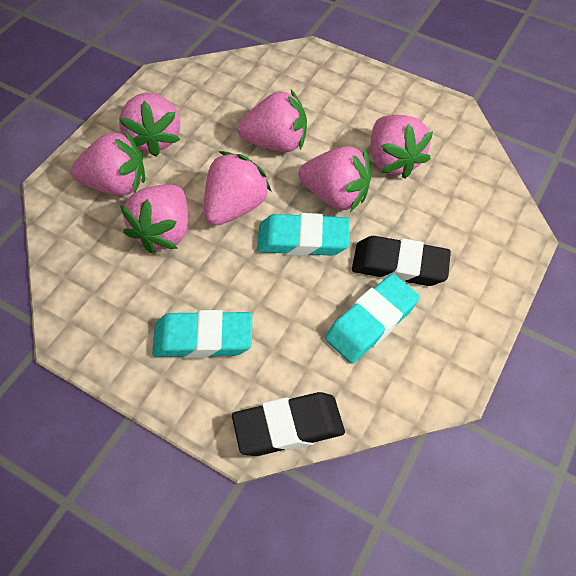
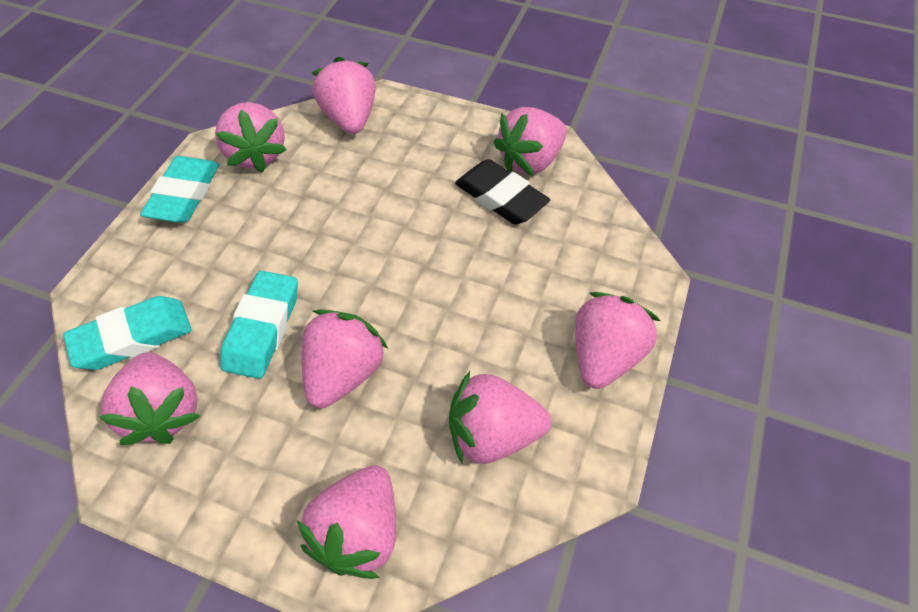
black eraser: [232,392,345,456] [352,236,451,286] = 2 -> [455,159,550,225] = 1
pink strawberry: [71,130,145,196] [119,93,180,157] [120,184,188,253] [204,151,272,226] [237,90,307,152] [298,146,371,212] [371,115,433,179] = 7 -> [99,352,200,445] [215,102,287,173] [297,466,396,579] [302,309,388,408] [312,57,376,134] [449,371,551,464] [493,107,567,176] [575,292,660,389] = 8

